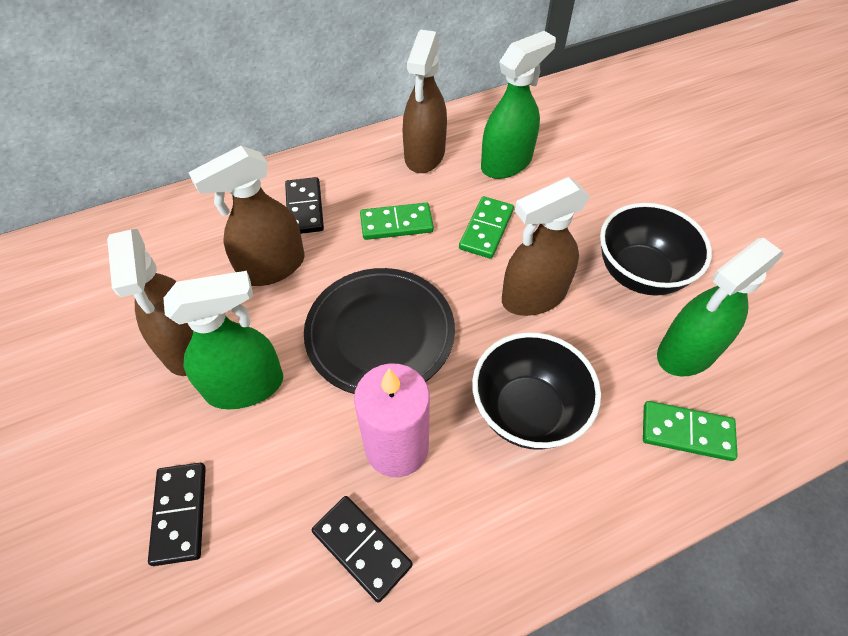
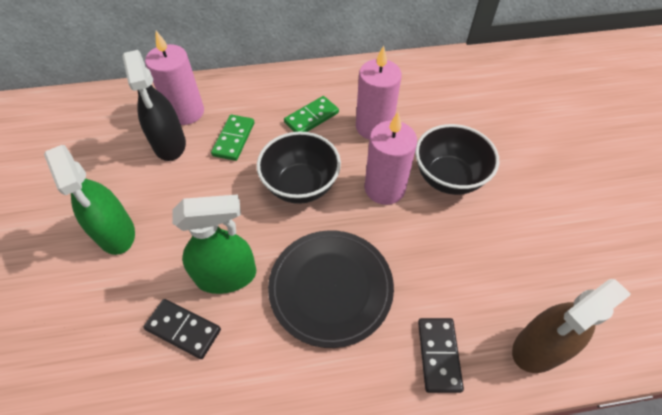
black domino: [148,463,206,566] [285,177,324,234] [312,496,413,603] = 3 -> [144,299,221,359] [418,318,464,393] = 2
black spray bottle: none = 0 -> [123,50,186,161] = 1
brown spray bottle: [107,229,193,376] [188,145,305,286] [403,30,447,173] [502,177,590,316] = 4 -> [512,279,631,373] = 1
green domino: [360,203,434,240] [459,196,514,259] [643,401,738,461] = 3 -> [211,114,255,161] [284,96,339,132] = 2
green spray bottle: [163,271,283,409] [481,31,556,179] [657,238,784,377] = 3 -> [44,145,135,255] [172,194,256,294] = 2
pink candle: [354,363,430,477] = 1 -> [145,31,204,125] [356,45,402,139] [365,112,417,205] = 3

